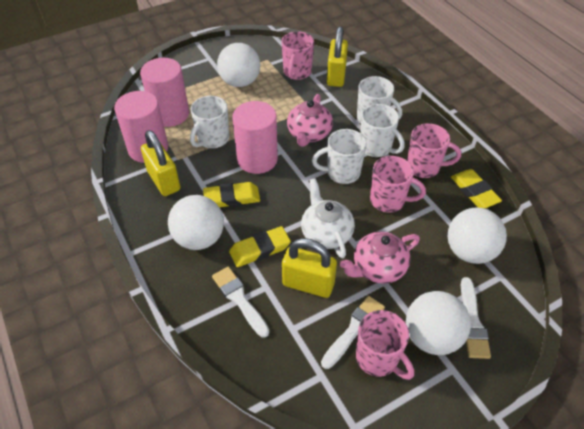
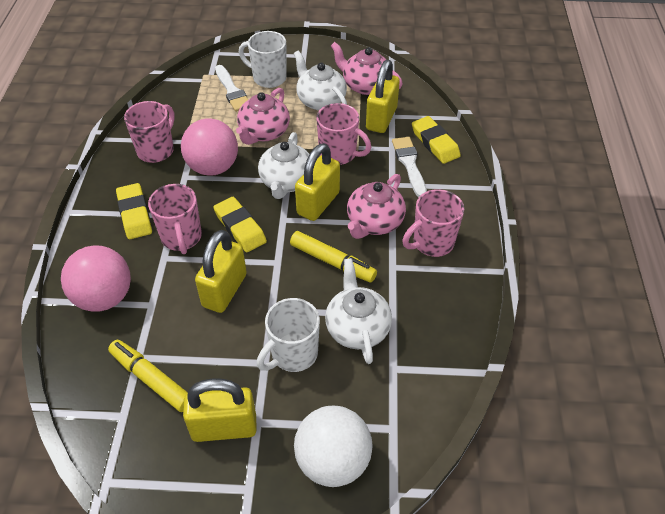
pink ball: none = 0 -> [61,245,131,311] [181,118,238,176] = 2
pink cylinder: [114,91,168,163] [140,58,189,127] [232,101,278,174] = 3 -> none = 0
pink teapot: [287,94,333,147] [340,232,420,284] = 2 -> [236,88,290,145] [331,42,403,95] [347,174,406,239] = 3
white ball: [168,195,224,250] [217,43,260,87] [406,291,471,355] [448,207,507,264] = 4 -> [294,406,373,487] = 1
white brush: [212,267,269,337] [321,296,385,369] [461,277,491,359] = 3 -> [215,65,248,112] [392,137,427,197] = 2
white mug: [190,96,229,148] [312,129,367,184] [357,76,402,123] [360,104,405,157] = 4 -> [239,31,287,88] [257,298,320,372] = 2
white teapot: [301,178,355,259] = 1 -> [258,132,310,199] [294,51,347,110] [325,258,392,364] = 3
yellow marker: none = 0 -> [108,340,188,412] [290,231,377,283] = 2
yellow padlock: [141,130,180,196] [282,238,337,298] [327,26,348,87] = 3 -> [183,379,257,442] [195,230,247,313] [295,143,340,221] [366,60,400,133] = 4

